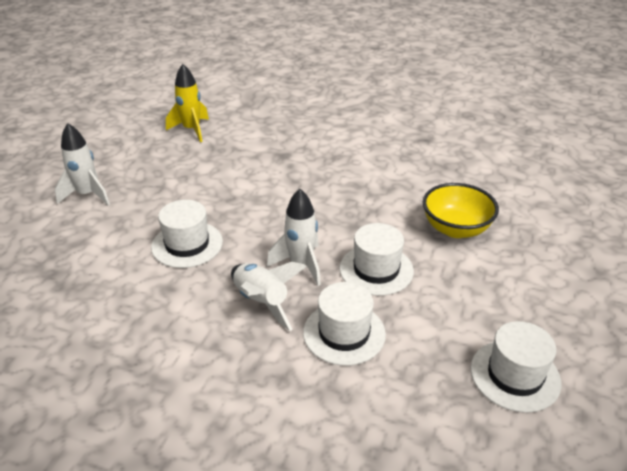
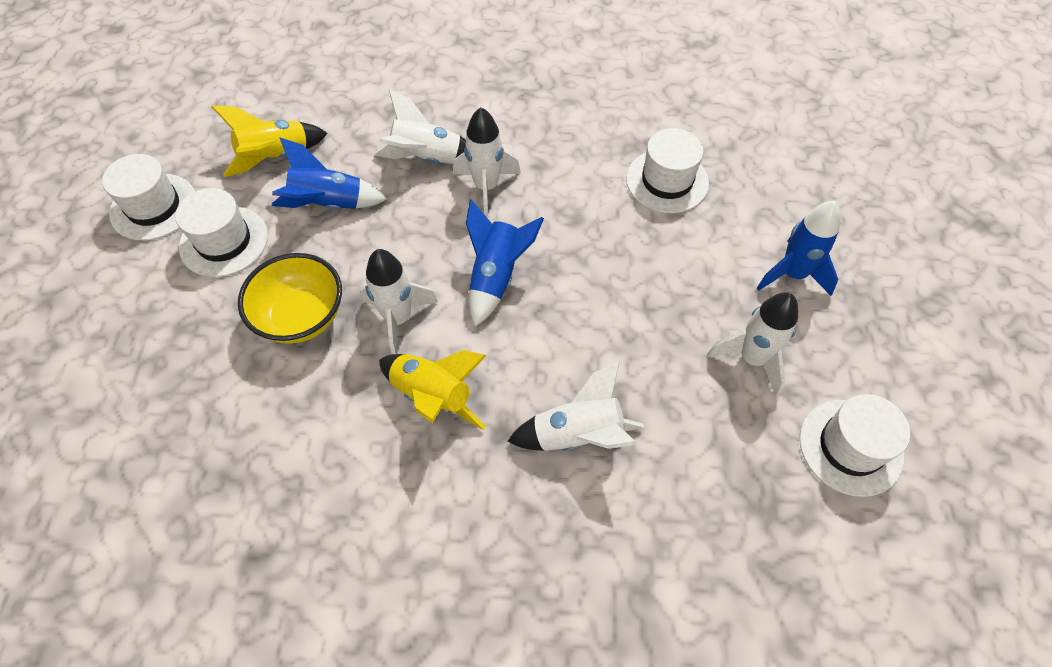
blue rocket: none = 0 -> [272,138,387,210] [466,199,544,327] [757,201,841,296] = 3
white rocket: [55,123,110,205] [231,262,307,331] [267,189,321,286] = 3 -> [361,249,438,354] [373,89,466,164] [453,107,521,218] [508,361,644,451] [707,292,798,397] = 5
yellow rocket: [166,64,209,142] = 1 -> [211,105,328,177] [379,350,487,430] = 2

